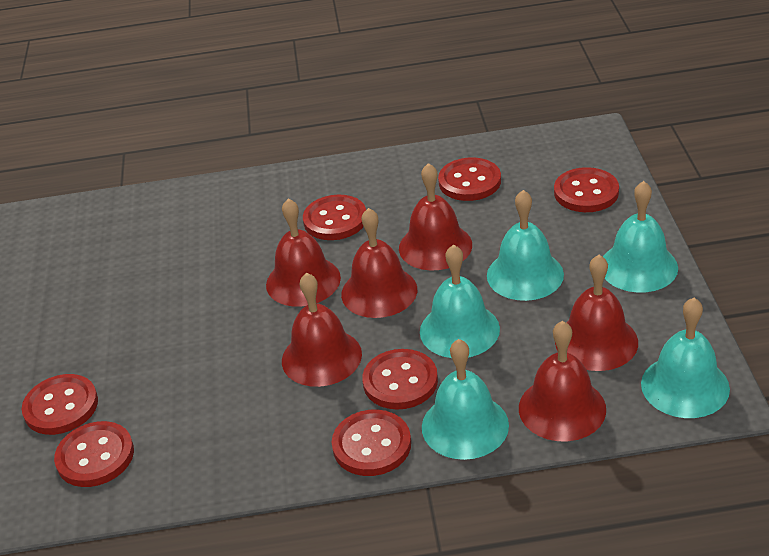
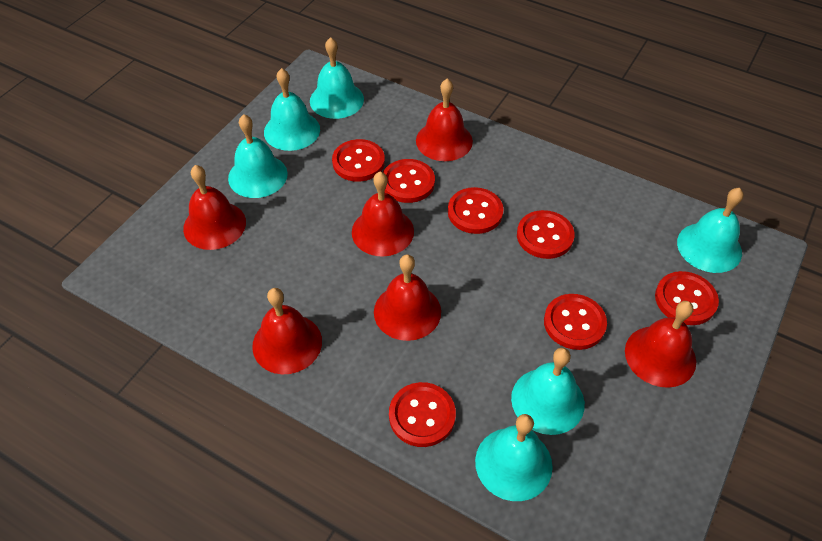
turquoise bell: [420,245,500,358] [422,339,509,460] [487,190,564,301] [603,181,678,293] [641,298,730,418] = 5 -> [228,114,288,198] [264,68,320,151] [310,37,364,119] [475,414,553,501] [511,348,585,435] [677,188,744,273] = 6

